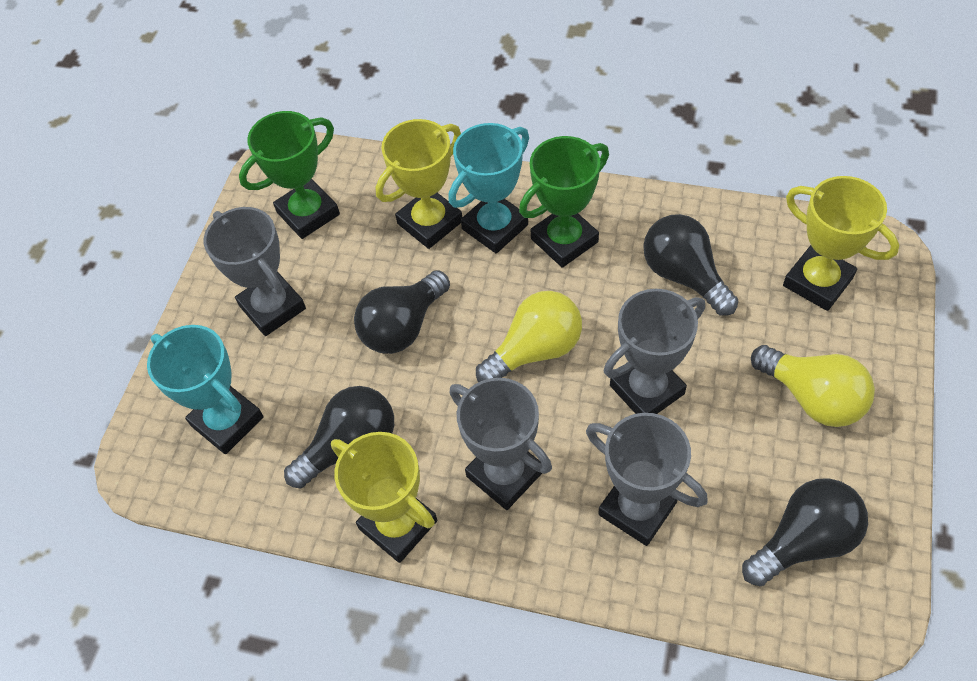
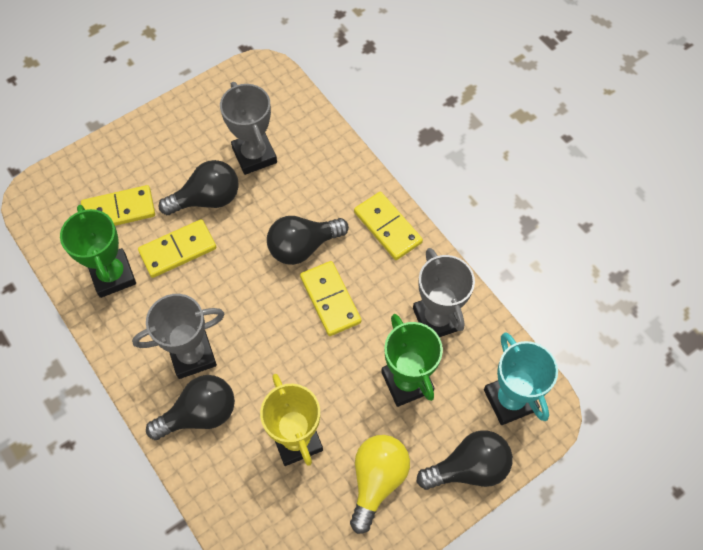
grey trophy: [204,207,306,336] [449,378,552,510] [586,413,708,546] [604,289,705,414] = 4 -> [132,294,225,379] [220,82,277,175] [413,248,475,337] = 3
turquoise trophy: [147,325,263,454] [448,123,529,254] = 2 -> [484,332,558,425] = 1
yellow domino: none = 0 -> [81,185,155,226] [138,219,216,278] [300,261,361,336] [354,192,423,260] = 4
yellow light bulb: [476,291,582,382] [751,345,875,427] = 2 -> [350,435,410,534] = 1
yellow trophy: [331,432,437,563] [376,119,462,249] [783,176,899,311] = 3 -> [260,374,323,466] = 1

